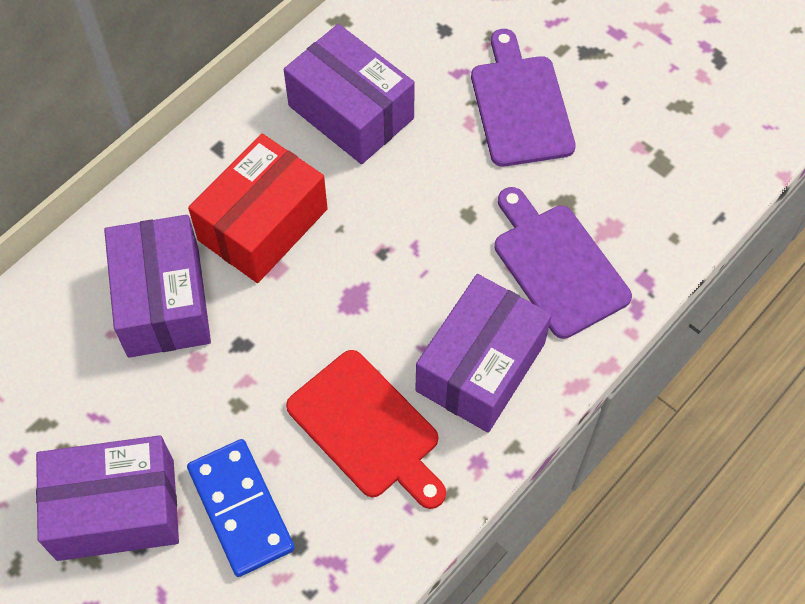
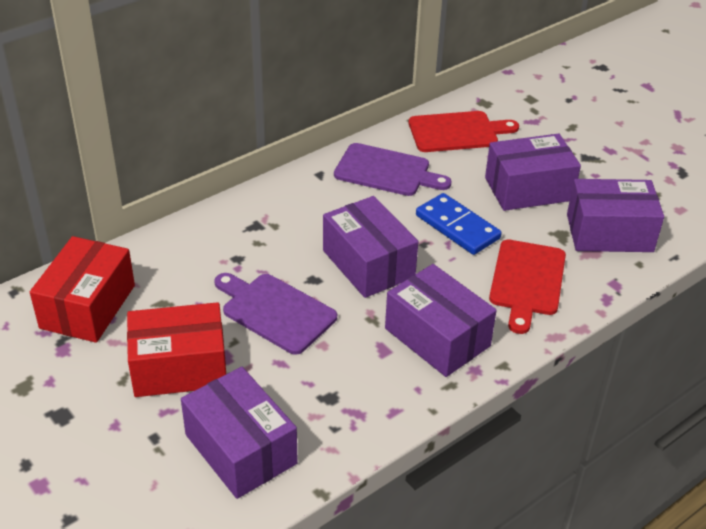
purple box: [36,435,179,561] [104,215,211,358] [284,24,415,164] [415,274,552,433] = 4 -> [181,367,298,499] [323,196,418,298] [385,264,497,377] [485,134,581,211] [567,179,664,252] = 5
red box: [188,134,328,283] = 1 -> [30,236,135,343] [127,302,226,397] = 2
red cutting board: [286,350,446,509] = 1 -> [409,111,519,152] [489,239,566,334] = 2

